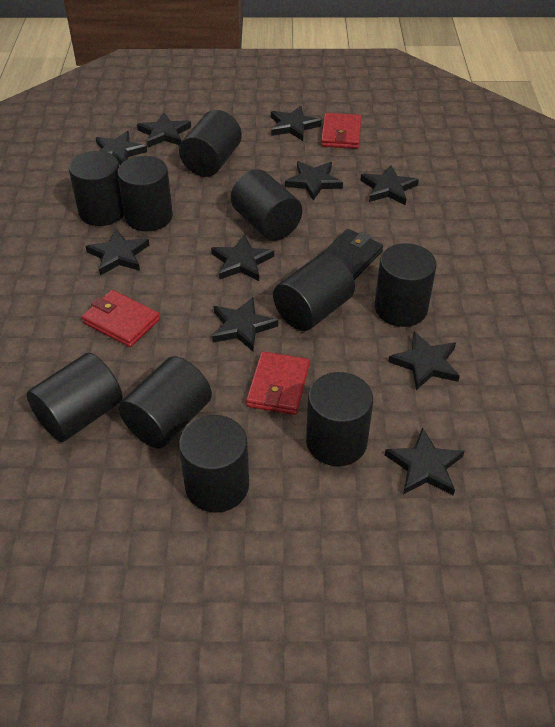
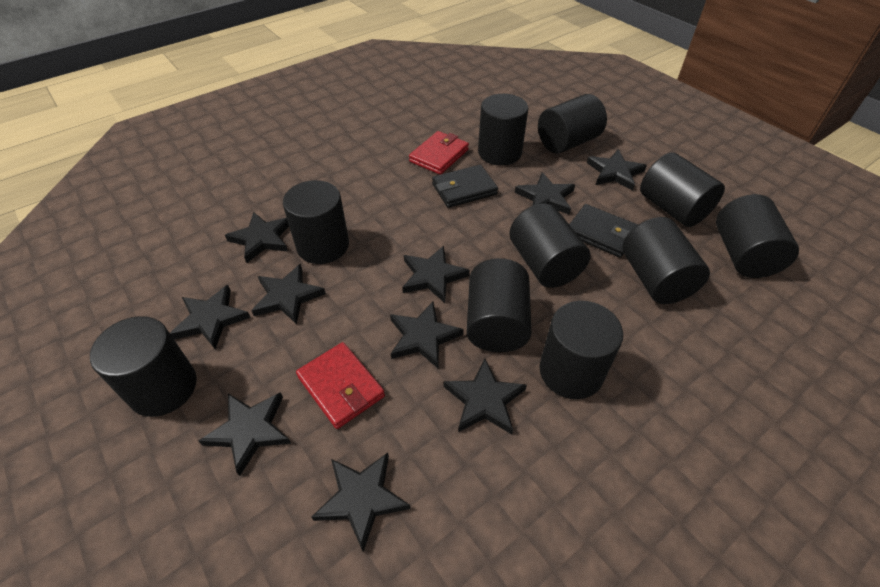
black wallet: [321,229,383,280] = 1 -> [432,165,498,208] [569,204,638,258] = 2
red wallet: [82,290,160,347] [246,351,310,415] [321,113,361,149] = 3 -> [296,342,385,429] [409,131,469,175] = 2

